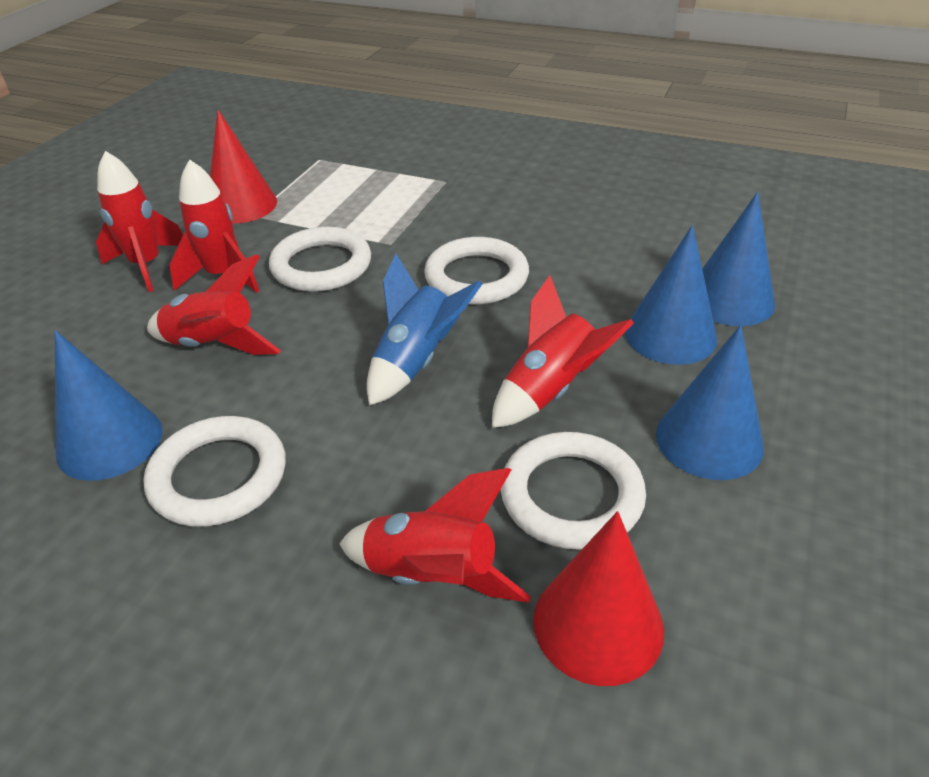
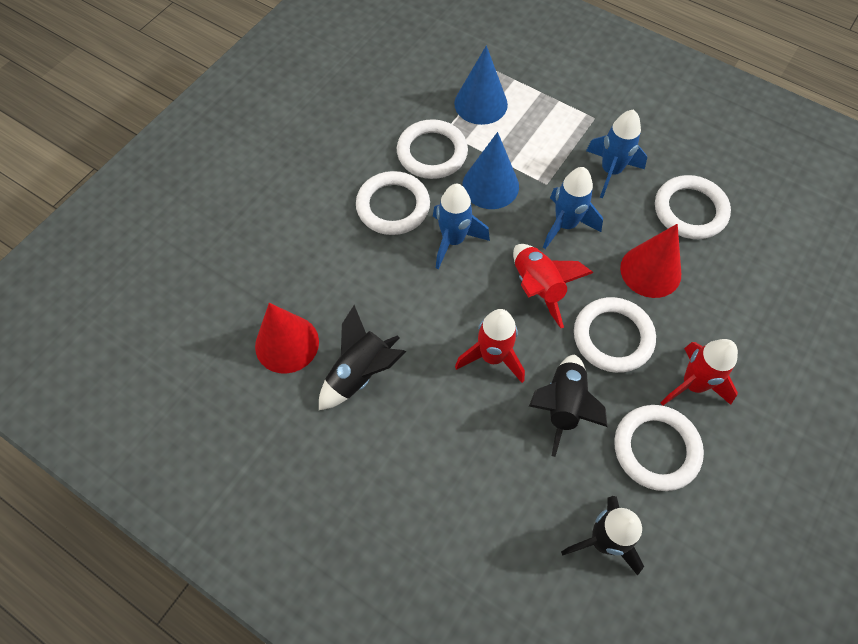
black rocket: none = 0 -> [319,305,406,410] [529,355,607,457] [561,496,644,576] = 3
blue cone: [55,330,163,481] [625,225,717,365] [656,325,764,480] [702,192,775,326] = 4 -> [454,45,508,125] [462,132,519,209] = 2
blue rocket: [367,254,482,406] = 1 -> [433,184,490,269] [543,167,603,249] [586,109,647,198] = 3
red rocket: [96,151,183,292] [147,254,281,355] [169,159,259,293] [339,468,531,603] [492,275,634,428] = 5 -> [455,309,525,383] [513,244,593,328] [661,339,738,406] = 3
white ring: [143,416,286,527] [269,227,371,292] [424,237,529,304] [500,432,646,550] = 4 -> [356,171,430,235] [397,119,468,179] [574,297,656,373] [614,405,704,491] [655,175,731,239] = 5

